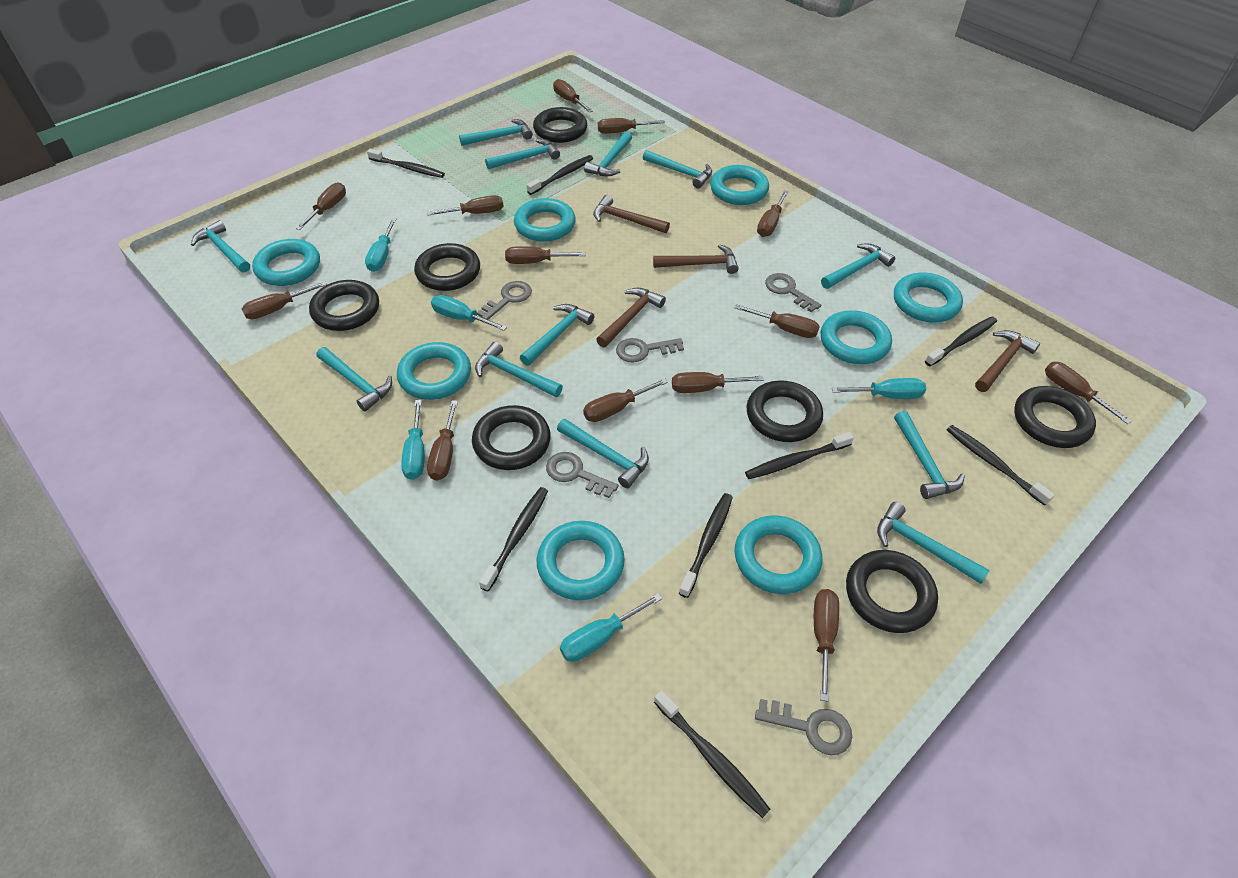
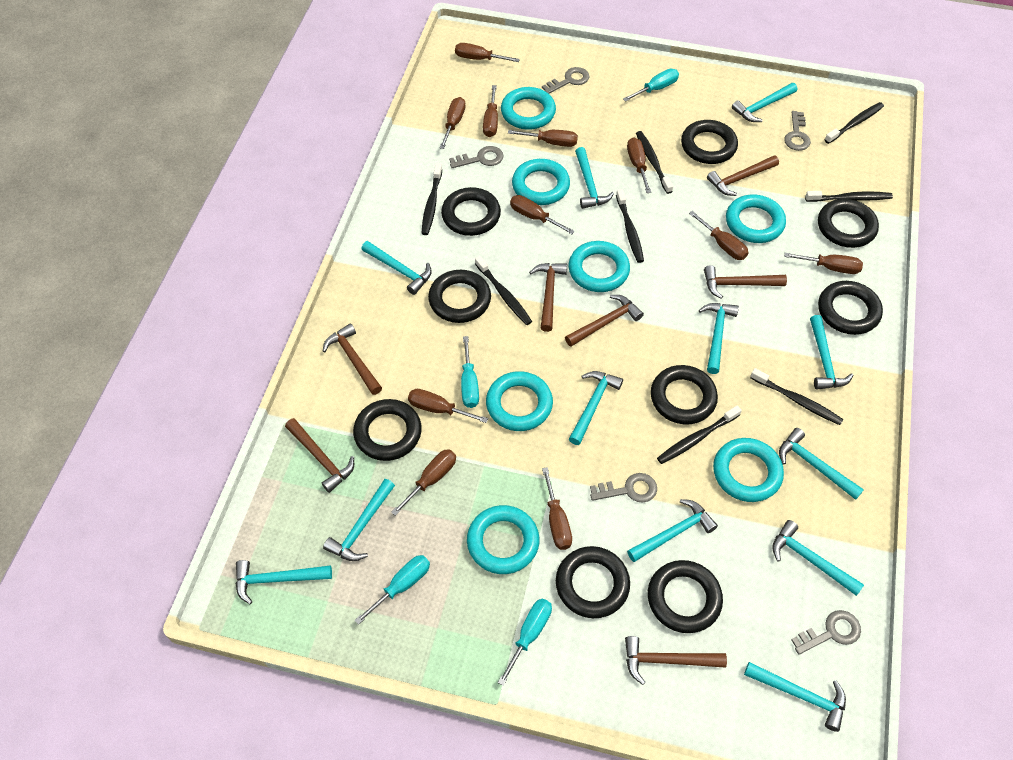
black ring: [309,280,379,331] [414,243,480,291] [472,405,551,470] [533,107,587,143] [746,380,823,442] [846,550,938,633] [1014,386,1096,448] = 7 -> [353,399,422,461] [428,270,491,323] [441,187,501,236] [556,546,630,618] [648,560,723,633] [651,365,718,425] [681,120,738,164] [818,199,879,248] [818,281,883,335] = 9
brown hammer: [593,195,670,233] [596,288,666,348] [653,244,739,274] [975,330,1040,392] = 4 -> [285,418,354,493] [323,323,382,395] [529,263,567,332] [565,295,644,347] [625,636,727,685] [704,265,787,299] [707,155,779,196] = 7
brown screwdriver: [241,281,327,320] [296,182,346,230] [427,195,504,215] [427,400,458,481] [505,246,586,264] [553,79,593,113] [583,378,668,422] [598,118,665,134] [672,372,764,393] [735,304,820,338] [757,190,789,237] [814,589,839,702] [1045,362,1132,424] = 13 -> [391,449,456,516] [408,389,488,423] [440,97,466,149] [455,43,520,62] [483,85,498,137] [508,130,578,147] [510,195,575,234] [542,467,572,550] [627,137,651,193] [689,211,749,260] [784,253,863,274] = 11
turquoise ring: [252,239,320,286] [397,342,471,400] [514,198,576,242] [536,521,625,600] [710,165,769,205] [735,515,822,594] [821,310,892,364] [894,273,963,322] = 8 -> [467,505,539,574] [486,371,553,431] [501,87,556,130] [512,159,570,205] [569,241,630,292] [713,438,784,502] [726,194,786,243] = 7
turquoise screwdriver: [365,218,397,272] [401,400,425,480] [431,295,507,331] [560,593,662,662] [832,378,926,399] = 5 -> [354,555,430,625] [461,336,479,408] [498,599,552,686] [623,69,679,102] = 4

